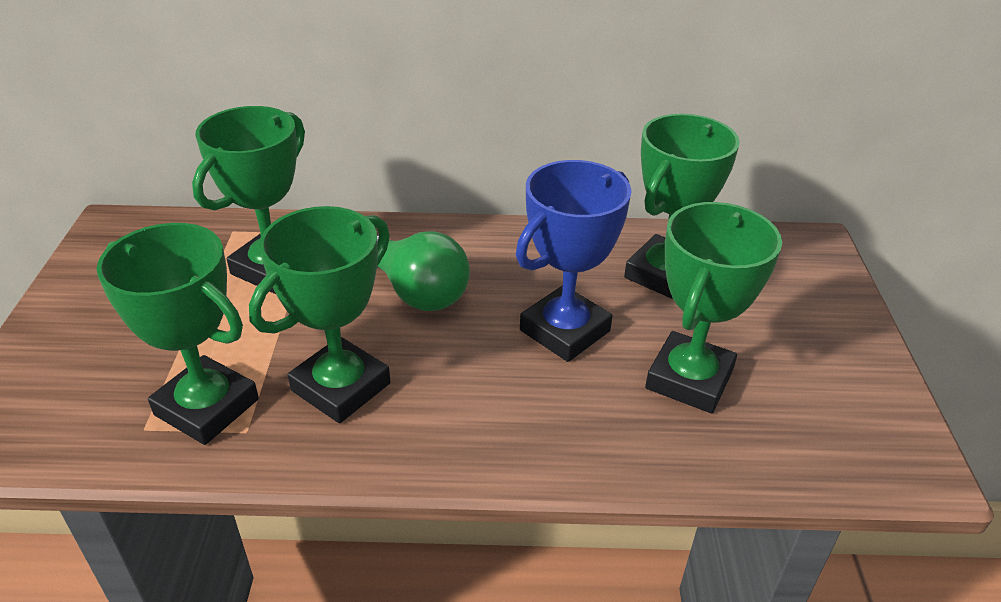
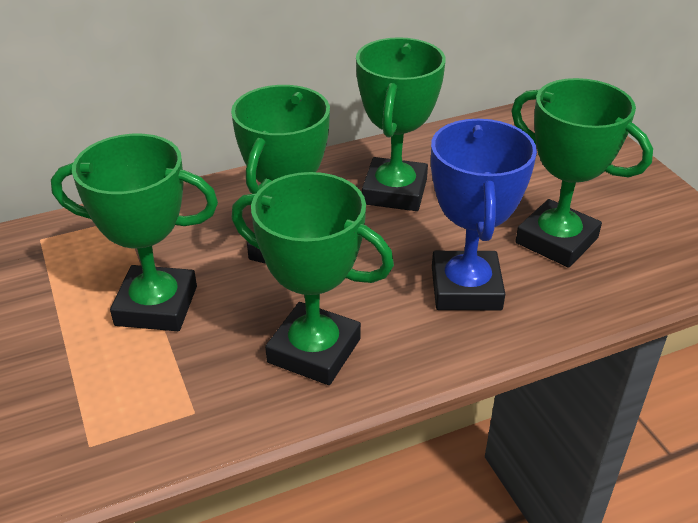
green light bulb: [377,231,470,311] = 1 -> none = 0

